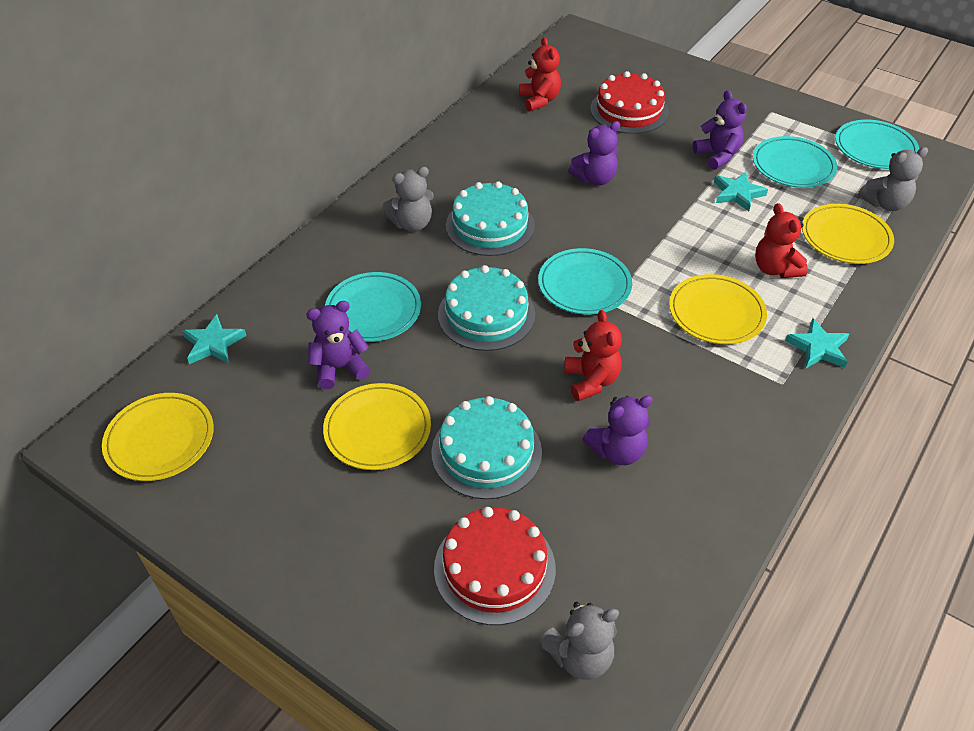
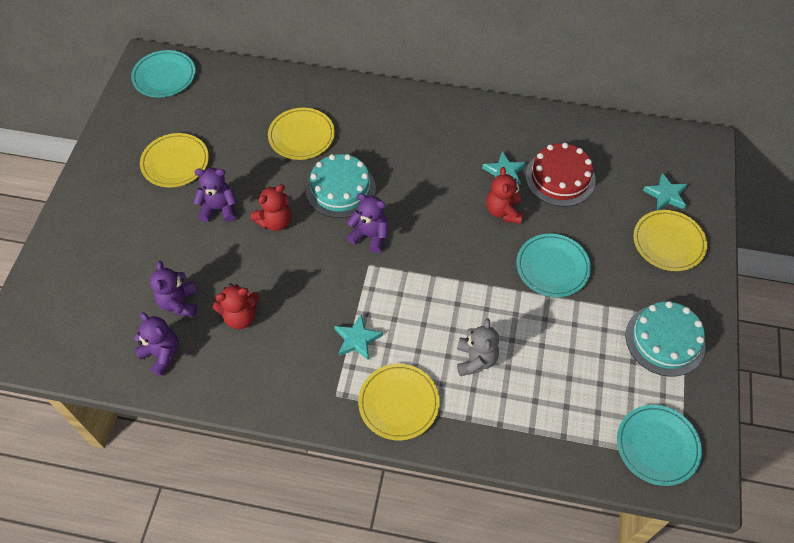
grey teddy bear: [383,167,434,232] [539,602,619,680] [858,147,928,211] = 3 -> [457,318,499,376] = 1
red cake: [434,507,556,625] [590,71,669,134] = 2 -> [525,143,596,207] = 1
turquoise cake: [431,396,542,499] [438,265,535,351] [446,181,535,256] = 3 -> [306,154,376,218] [626,301,705,377] = 2
turquoise plate: [325,272,421,342] [538,248,632,315] [753,136,837,188] [835,120,919,169] = 4 -> [131,50,195,97] [517,234,591,297] [617,405,702,486] = 3

